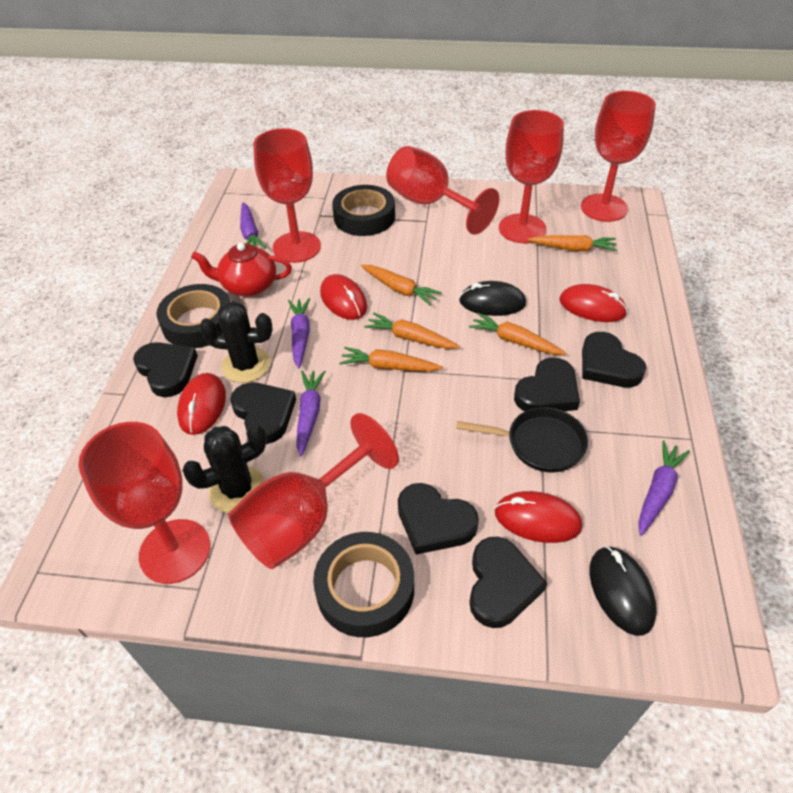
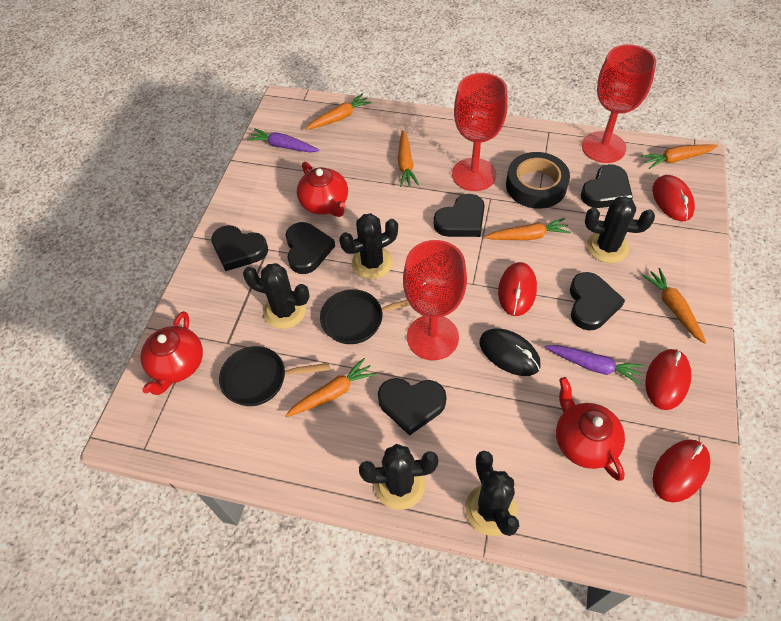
black cactus: [182,424,267,513] [199,301,273,383] = 2 -> [243,263,310,329] [339,213,398,279] [359,444,438,510] [465,451,519,536] [585,196,655,263] = 5
black mouse: [459,281,526,316] [589,546,657,636] = 2 -> [480,328,541,376] = 1
black pan: [456,407,588,473] = 1 -> [219,346,330,406] [320,289,410,344] = 2
black tape: [157,284,230,348] [313,532,414,637] [332,185,395,236] = 3 -> [506,152,570,209] = 1
orange carrot: [339,347,443,372] [361,265,442,306] [364,313,460,349] [469,313,566,355] [527,235,617,252] = 5 -> [285,358,376,417] [306,94,372,130] [398,130,419,187] [484,218,571,240] [641,144,718,169] [642,268,706,344] = 6
purple carrot: [240,202,266,249] [288,298,310,369] [296,370,326,456] [638,441,690,536] = 4 -> [247,128,319,153] [544,345,644,385] = 2
red goblet: [79,422,211,584] [228,413,399,569] [253,128,321,263] [386,146,499,235] [499,110,564,243] [581,91,656,222] = 6 -> [403,240,467,360] [452,73,508,191] [582,44,656,163] = 3
red teapot: [191,242,292,296] = 1 -> [140,311,203,395] [297,162,348,217] [556,377,625,481] = 3

